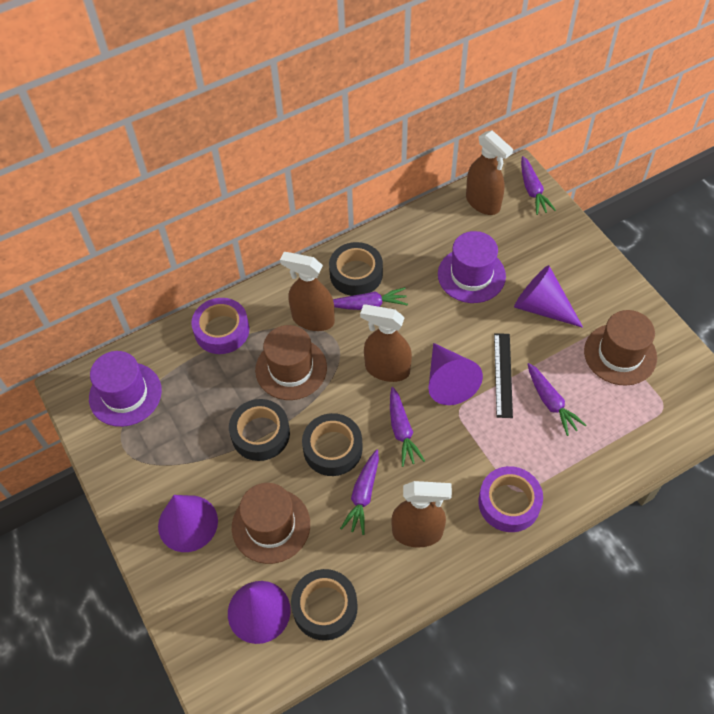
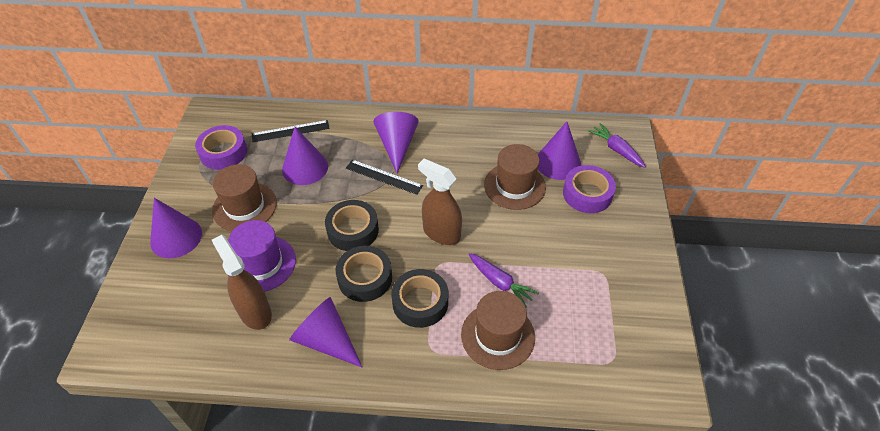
black ruler: [494,333,513,418] = 1 -> [252,120,330,142] [346,160,423,195] = 2
black tape: [229,399,290,461] [291,569,358,641] [302,413,363,476] [329,242,383,296] = 4 -> [325,200,379,251] [335,246,392,302] [391,269,448,328] = 3
brown spray bottle: [280,252,335,331] [360,304,412,382] [391,481,452,548] [466,130,513,215] = 4 -> [212,235,272,330] [418,159,462,245] = 2
purple carrot: [333,287,408,310] [340,450,379,535] [390,387,425,467] [521,156,556,215] [528,363,586,436] = 5 -> [468,253,539,307] [588,123,646,168] = 2
purple cone: [158,495,218,552] [228,581,291,644] [428,343,483,405] [514,265,583,328] = 4 -> [150,198,202,258] [282,127,328,185] [289,297,362,367] [373,112,419,173] [538,122,581,180] = 5
purple hat: [89,351,162,427] [438,231,506,303] = 2 -> [228,220,296,292] = 1

